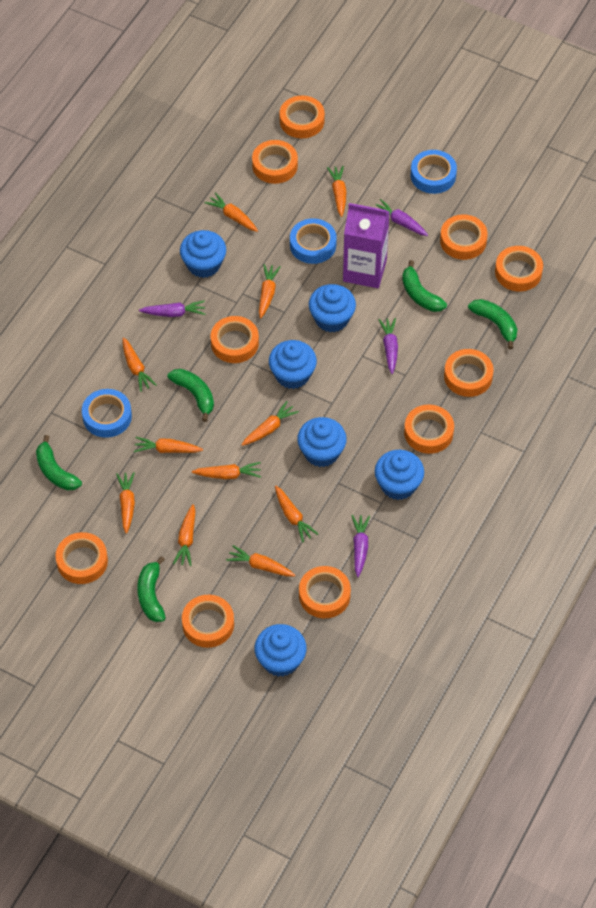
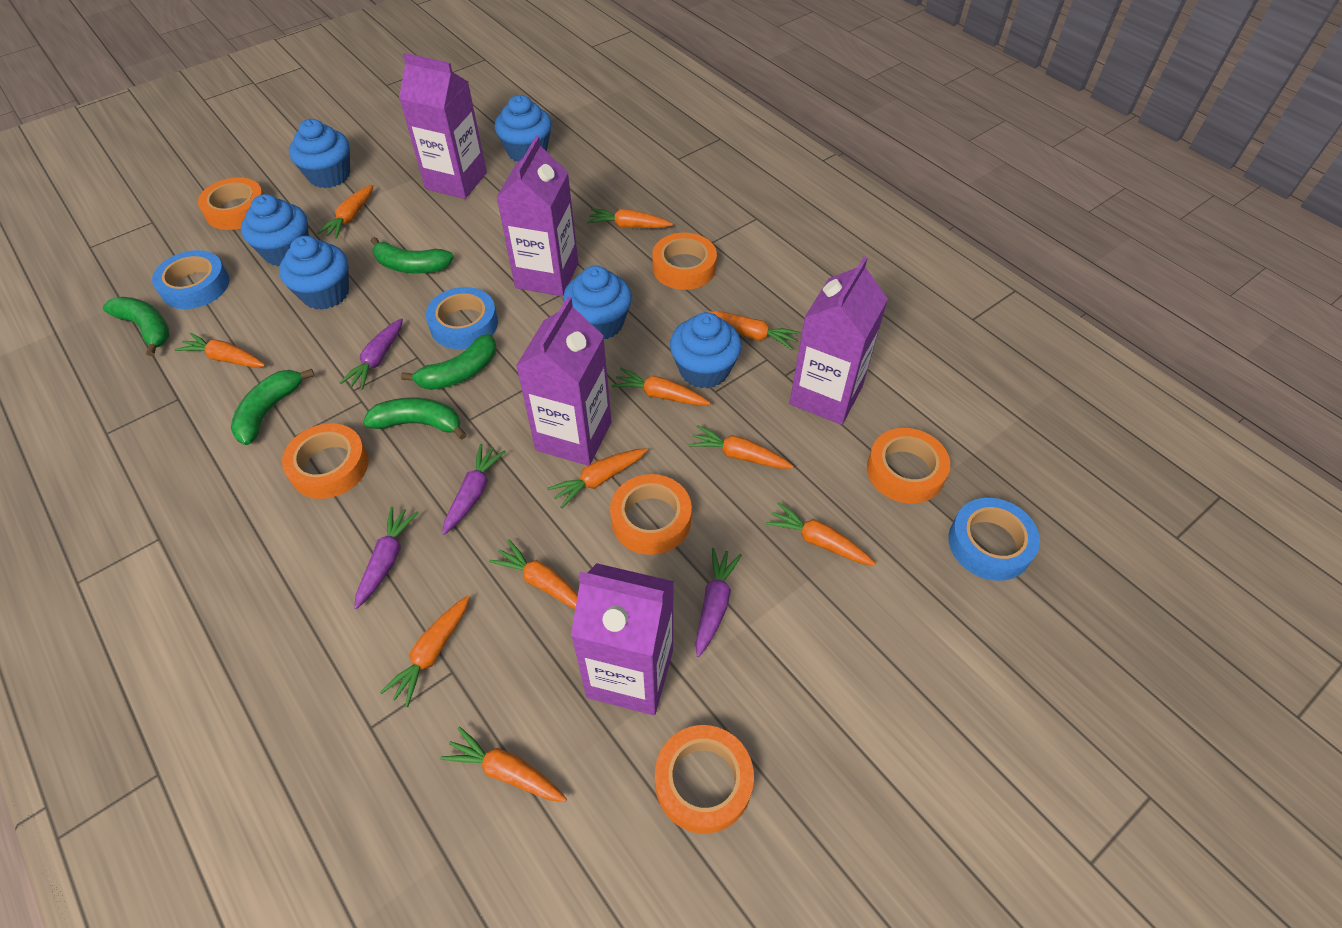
orange tape: [56,532,108,584] [182,595,234,648] [211,316,259,363] [252,140,298,184] [280,95,325,138] [299,566,351,618] [404,405,454,454] [440,214,488,260] [444,349,494,397] [495,246,543,292] = 10 -> [198,177,264,230] [282,423,369,499] [610,474,692,555] [652,233,717,290] [655,725,754,834] [867,428,950,504] = 6
purple carton: [343,203,390,288] = 1 -> [399,53,487,199] [496,136,578,296] [516,297,611,466] [571,563,674,715] [789,257,888,425] = 5

